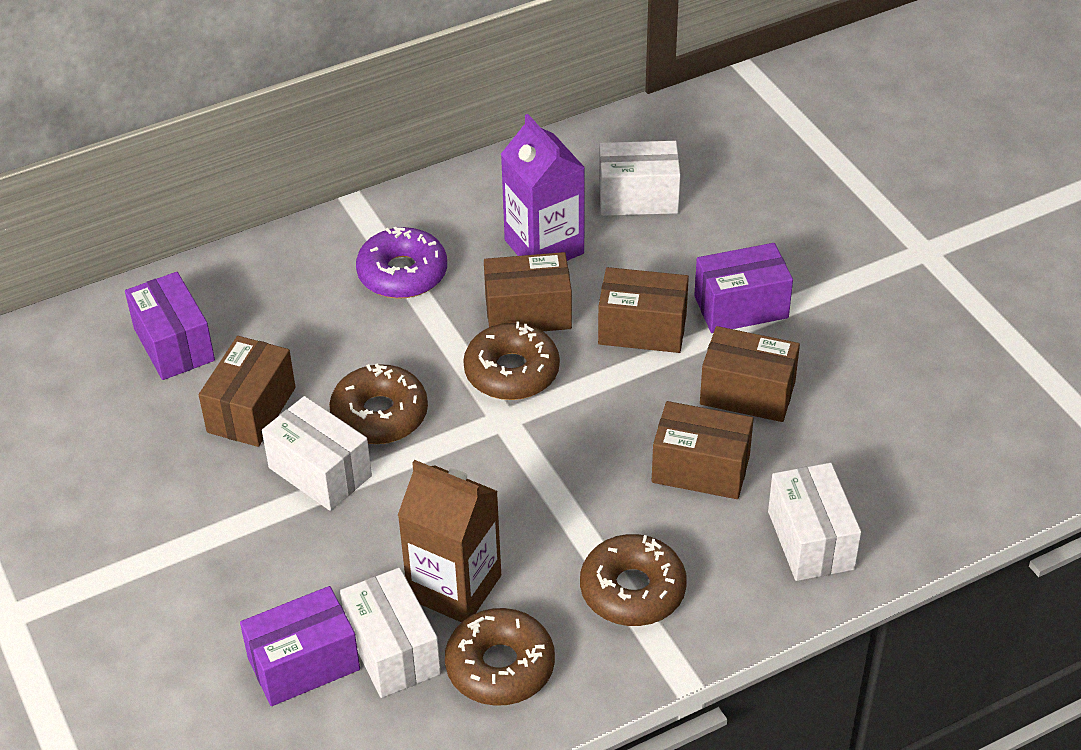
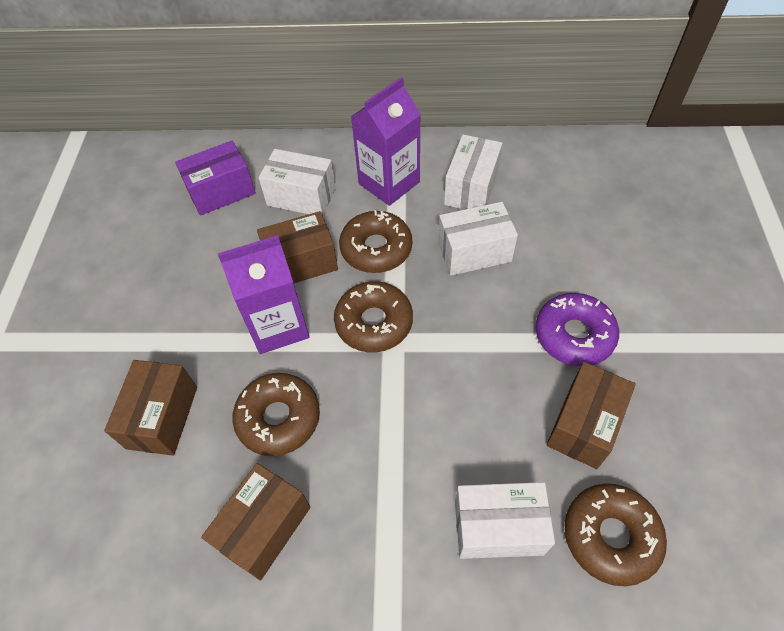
brown box: [199,336,295,447] [484,252,572,331] [598,267,689,353] [652,401,753,499] [700,326,800,422] = 5 -> [104,360,197,456] [201,463,311,581] [257,211,338,283] [547,362,636,469] = 4
brown carton: [398,460,501,622] = 1 -> none = 0
purple box: [125,272,215,380] [240,586,360,706] [694,243,793,333] = 3 -> [175,141,256,216] = 1
purple carton: [501,114,585,261] = 1 -> [218,235,309,354] [351,77,421,206] = 2

